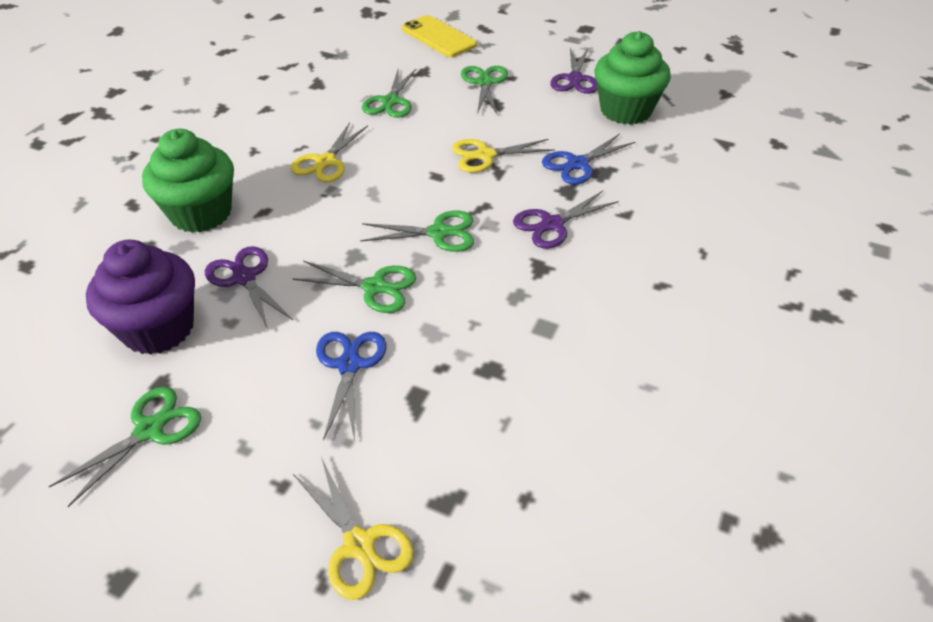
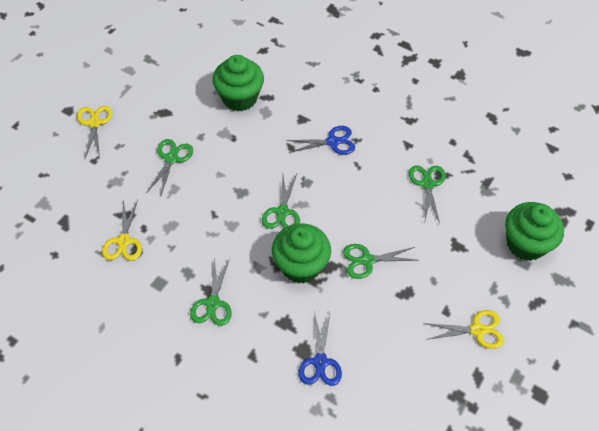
green cupcake: [142,129,234,233] [595,31,671,125] = 2 -> [213,55,264,111] [272,223,331,283] [505,202,564,261] = 3
purple cupcake: [86,240,195,355] = 1 -> none = 0
purple scissors: [205,246,293,330] [513,191,619,249] [550,48,598,94] = 3 -> none = 0
yellow phone: [402,15,477,57] = 1 -> none = 0

